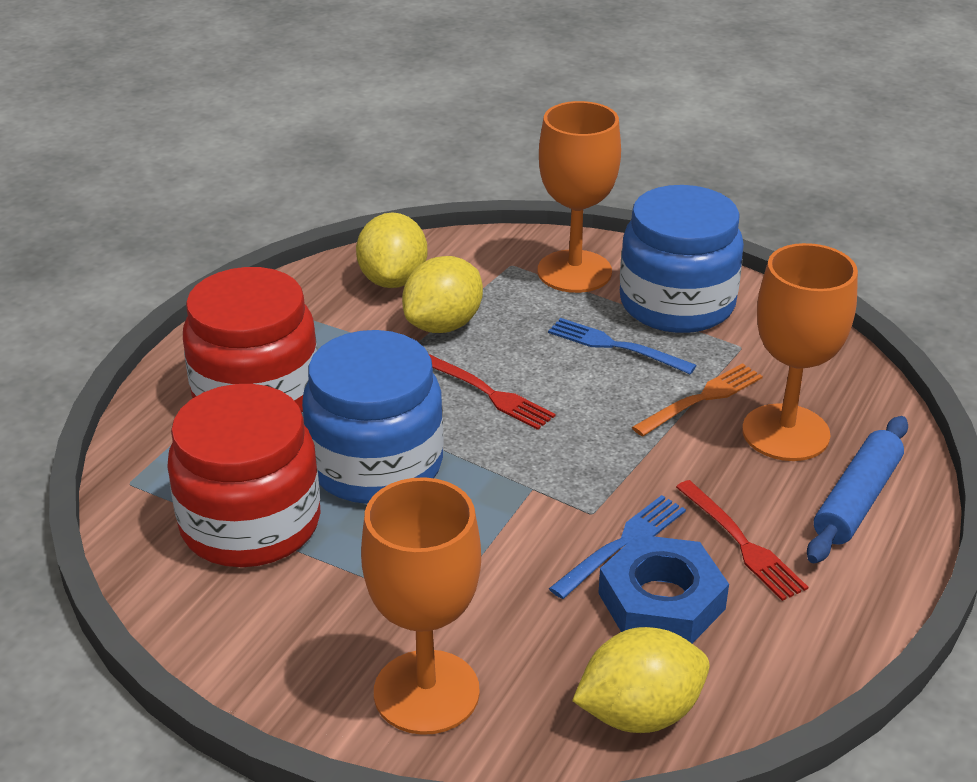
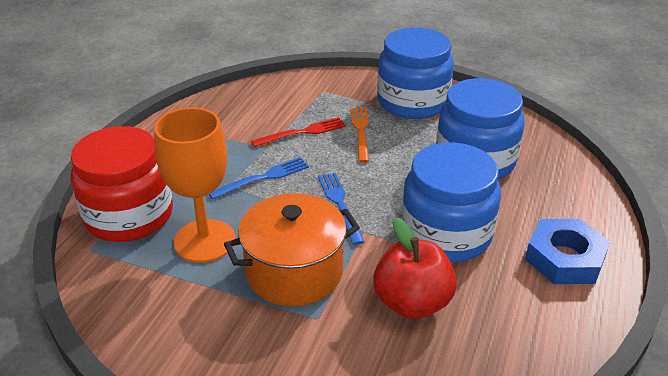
blue jar: [302,330,444,504] [620,185,744,333] = 2 -> [377,27,454,119] [401,143,501,262] [436,78,525,179] = 3
blue rolling pin: [807,416,908,563] = 1 -> none = 0
orange goblet: [361,477,481,735] [538,101,621,293] [742,243,858,461] = 3 -> [154,107,235,263] = 1
orange pot: none = 0 -> [224,193,360,306] = 1
red apple: none = 0 -> [373,217,457,319] = 1
red fork: [429,354,556,430] [676,480,808,601] = 2 -> [251,117,346,147] = 1
red jar: [167,384,321,567] [183,267,317,413] = 2 -> [71,126,173,242] = 1
yellow lemon: [356,212,428,288] [402,256,483,333] [572,627,710,733] = 3 -> none = 0

